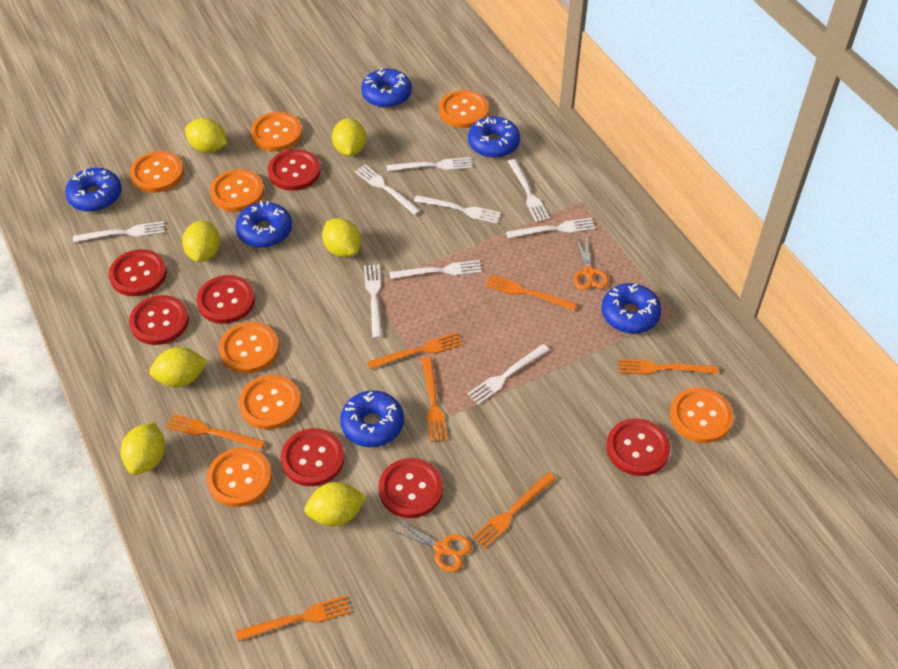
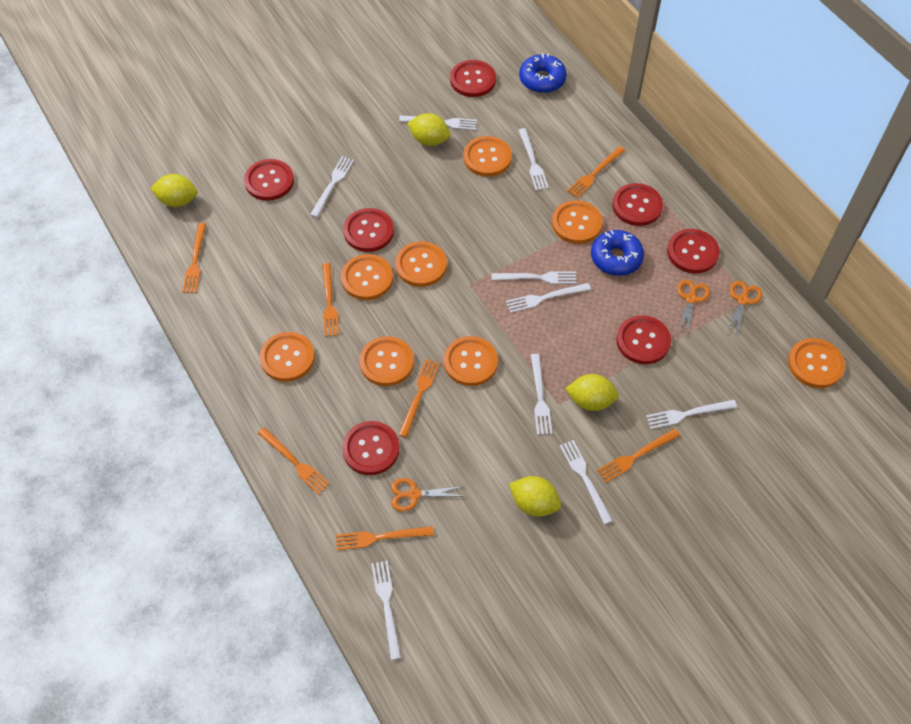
blue donut: [65,168,122,212] [236,201,292,248] [340,390,404,447] [361,68,412,108] [468,116,520,158] [602,283,661,334] = 6 -> [519,53,567,93] [591,230,644,276] = 2
orange scissors: [389,519,472,572] [574,237,609,290] = 2 -> [391,478,465,512] [677,279,710,334] [727,281,762,335] = 3
yellow lemon: [121,422,165,475] [149,347,208,387] [182,221,220,262] [185,118,227,153] [304,482,366,526] [322,218,361,257] [332,118,366,156] = 7 -> [150,174,197,207] [407,113,450,146] [509,476,561,517] [565,374,619,411] = 4

